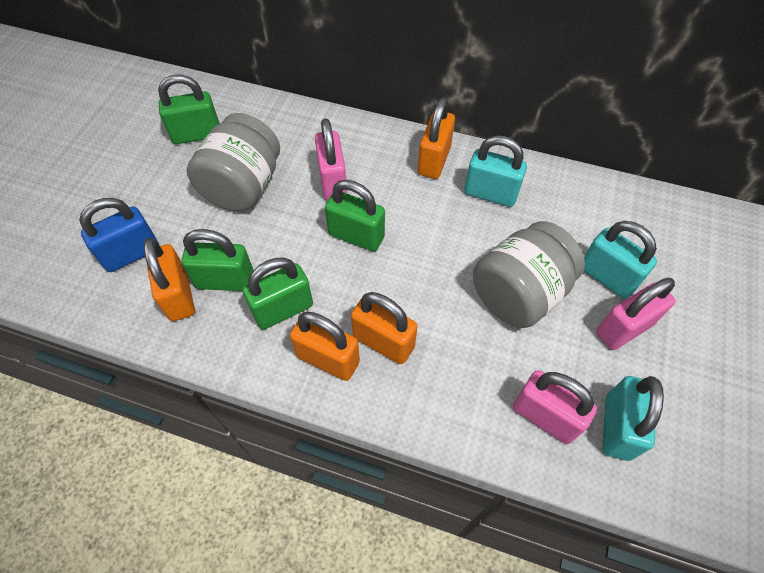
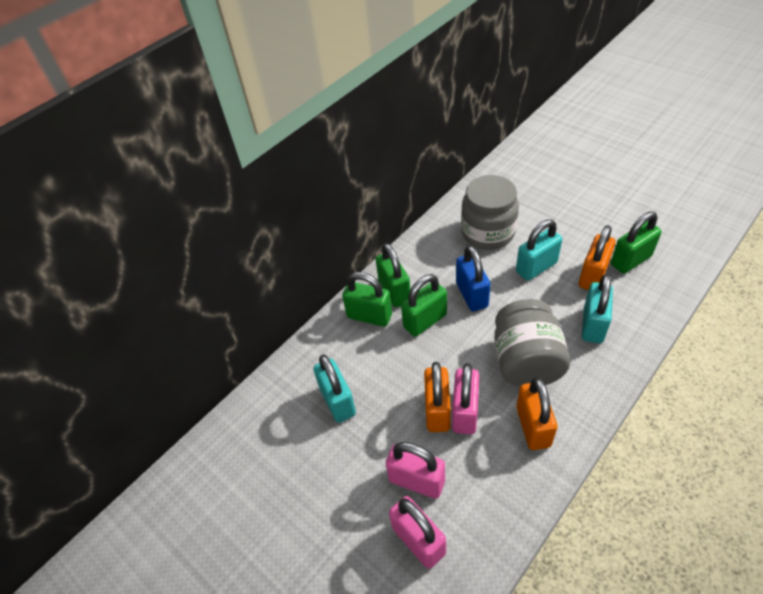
orange padlock: [143,238,195,321] [290,312,360,381] [351,292,418,364] [418,97,455,179] = 4 -> [424,362,451,432] [516,377,557,450] [579,225,616,290] = 3

